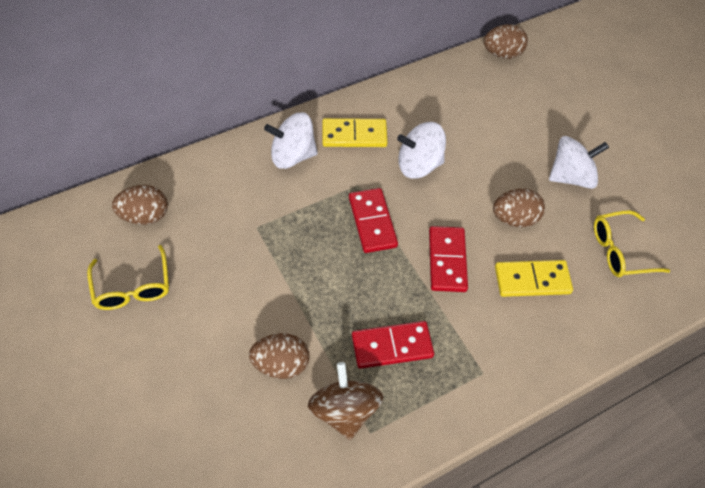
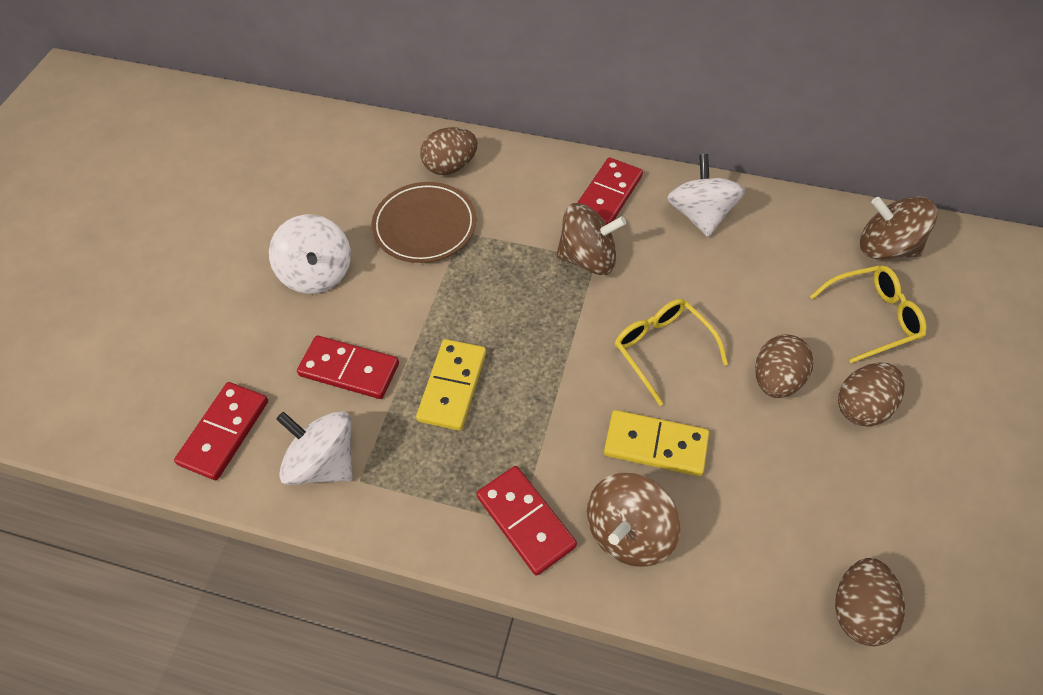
brown plate: none = 0 -> [372,182,476,263] = 1
brown spinning top: [308,362,383,440] = 1 -> [556,203,626,275] [587,473,680,567] [860,196,938,259] = 3
red domino: [349,188,398,253] [352,321,434,369] [429,226,468,292] = 3 -> [174,382,268,480] [297,335,399,399] [476,466,577,576] [577,157,643,224] = 4

